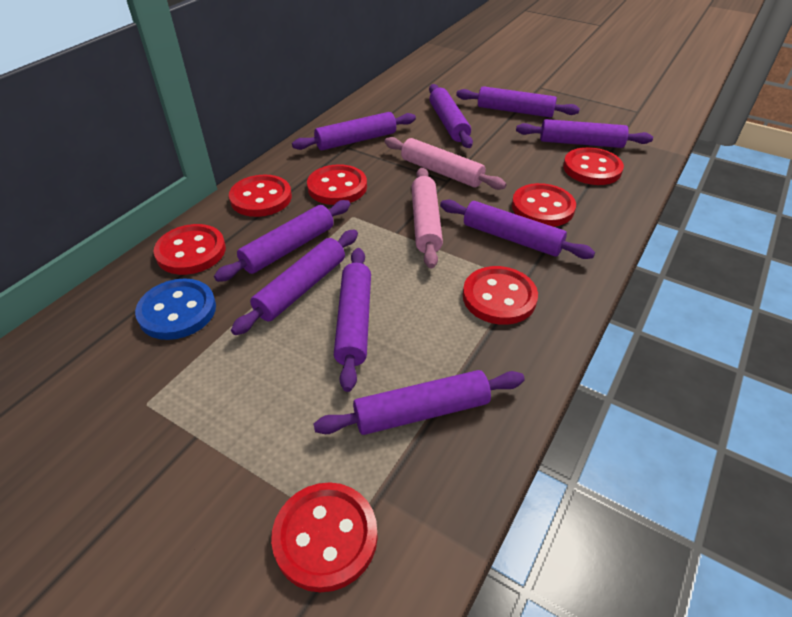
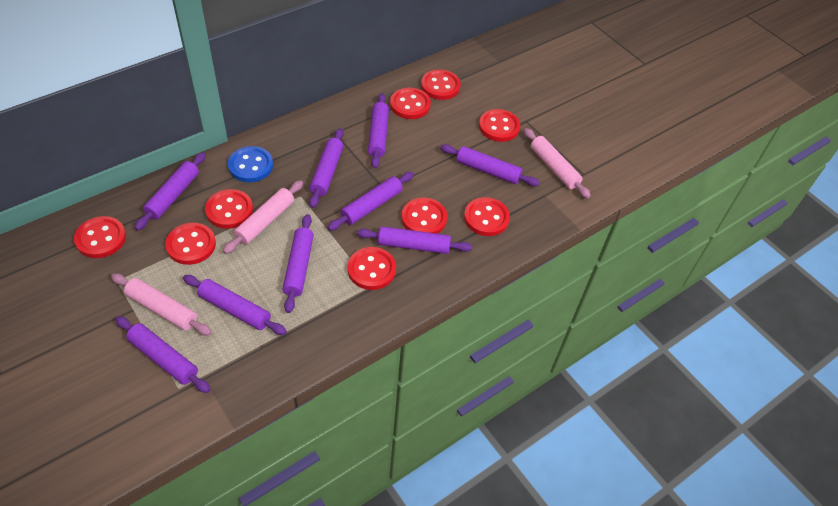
pink rolling pin: [384,137,506,190] [411,167,443,268] = 2 -> [111,273,212,336] [223,180,303,254] [524,128,591,199] = 3
red button: [154,224,226,275] [229,175,292,217] [271,482,378,593] [307,164,367,205] [463,266,538,325] [512,183,576,227] [563,147,624,185] = 7 -> [74,216,126,258] [165,223,216,265] [205,189,253,229] [348,247,396,290] [390,88,431,119] [401,197,447,234] [421,69,461,100] [464,197,510,236] [479,109,520,142] = 9

